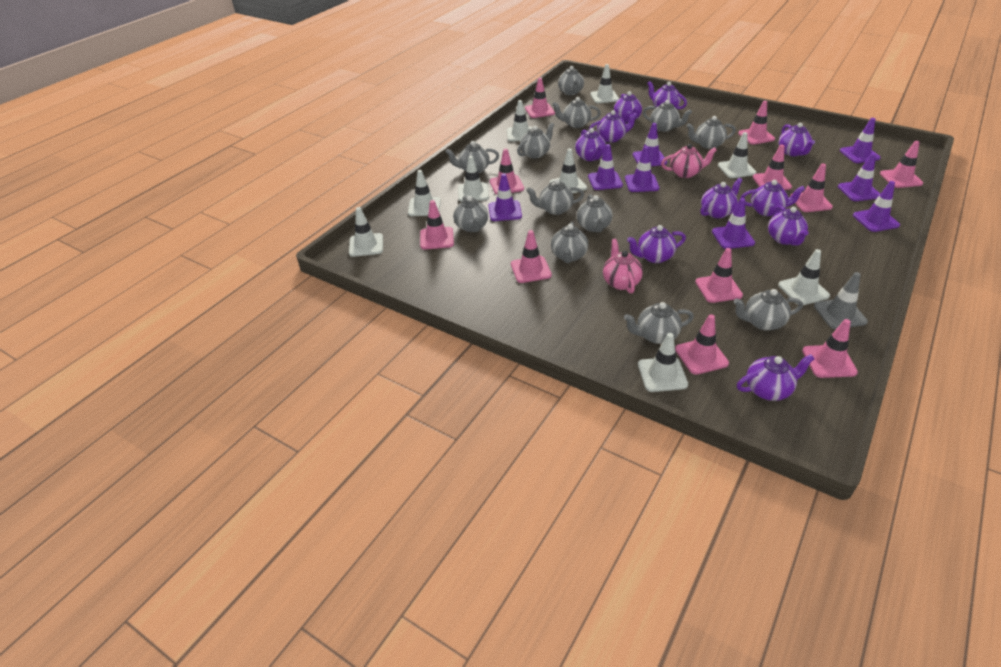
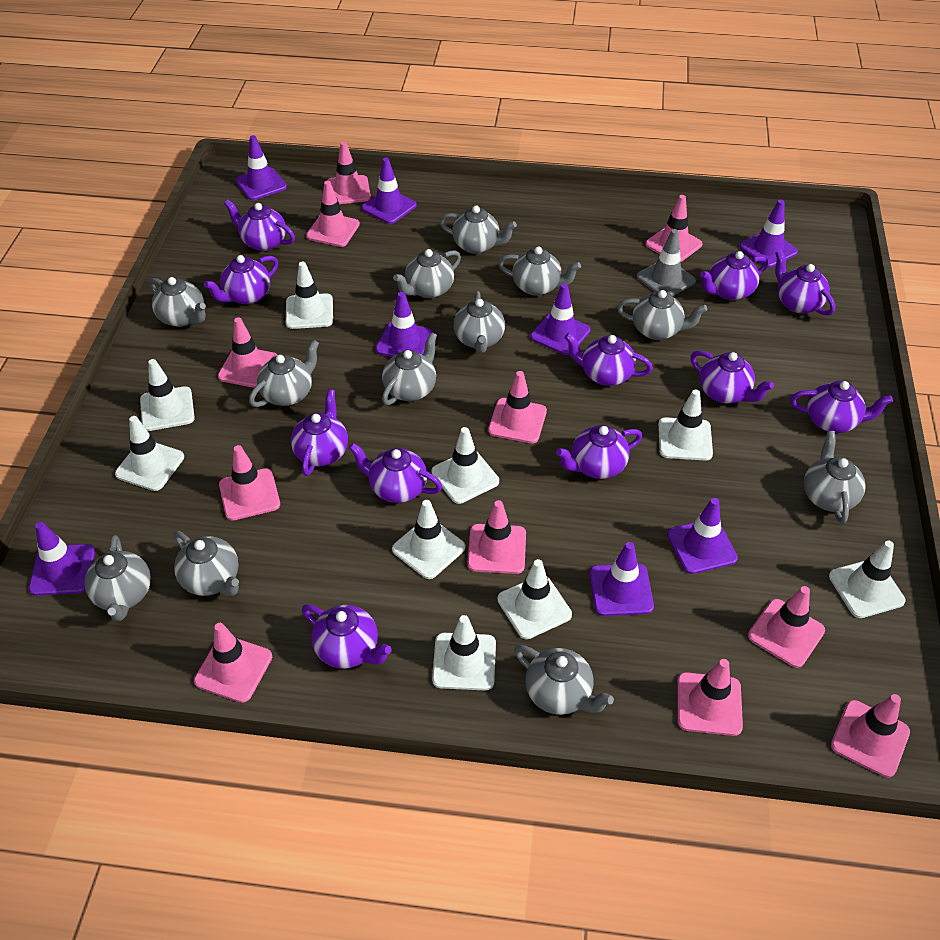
pink teapot: [603,239,643,294] [661,144,717,178] = 2 -> none = 0
purple teapot: [575,128,606,161] [589,110,638,143] [614,91,642,123] [627,225,686,263] [647,81,687,109] [701,178,742,218] [737,354,815,401] [741,180,805,216] [768,205,809,246] [779,123,815,156] = 10 -> [204,255,278,304] [224,200,295,251] [291,389,348,476] [302,604,392,669] [349,443,442,503] [556,425,642,479] [564,333,653,386] [690,350,774,403] [700,251,768,300] [775,250,835,316] [791,381,893,433] = 11

